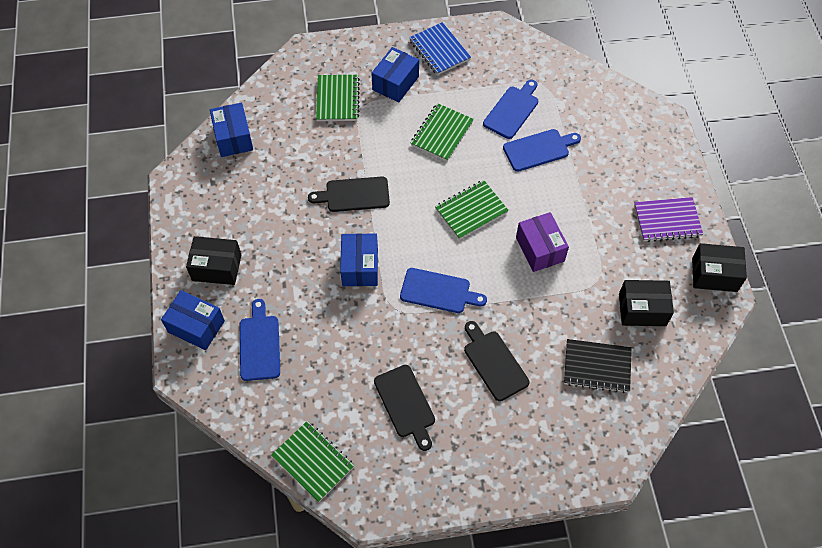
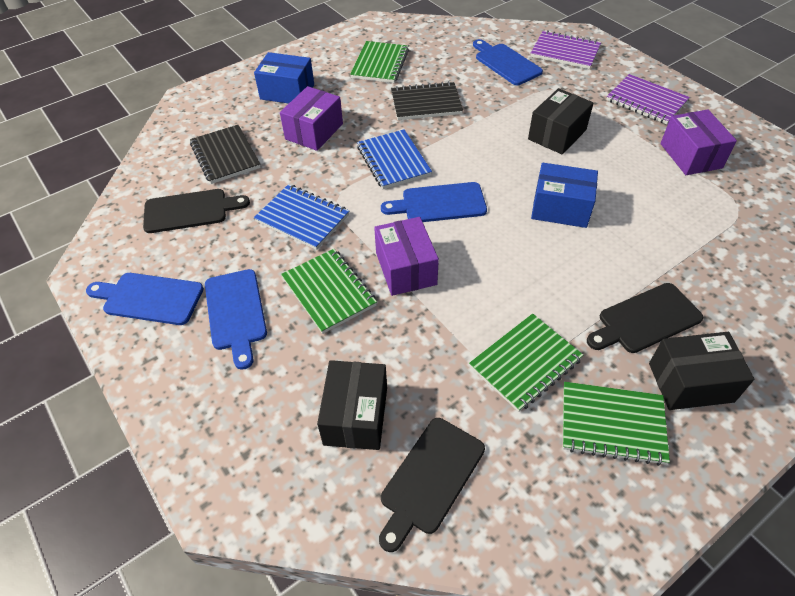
black notebook: [564,339,632,393] = 1 -> [190,125,261,184] [391,81,463,120] = 2
blue box: [161,290,225,350] [210,103,253,157] [340,233,378,286] [371,47,419,103] = 4 -> [254,52,314,104] [531,163,598,228] = 2
blue notebook: [409,22,471,75] = 1 -> [254,184,349,250] [357,130,432,189] = 2
purple box: [516,212,569,272] = 1 -> [280,86,343,151] [374,217,439,296] [660,110,737,175] = 3
purple notebook: [634,197,703,242] = 1 -> [531,30,601,69] [606,74,690,124] = 2

